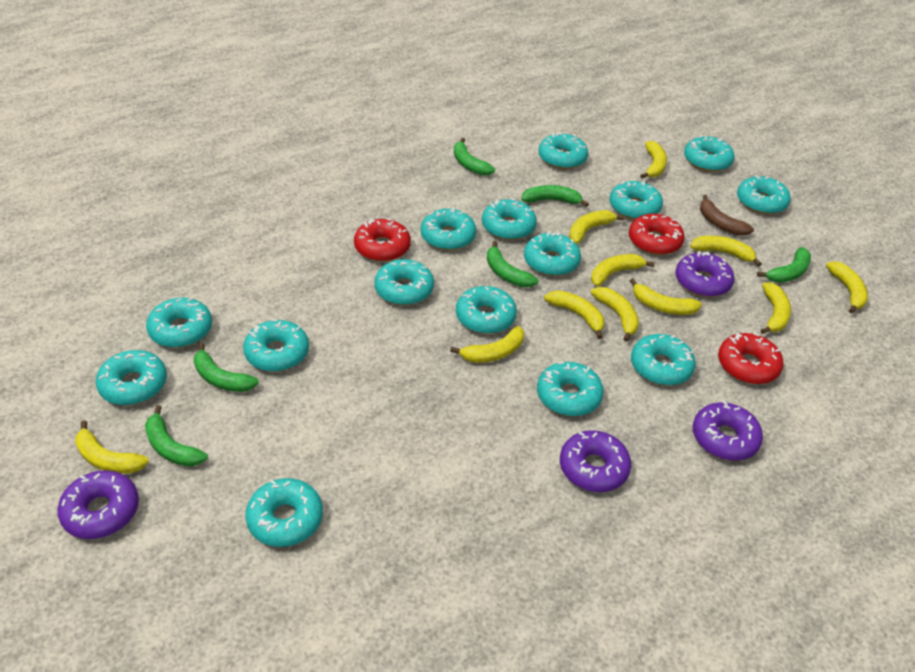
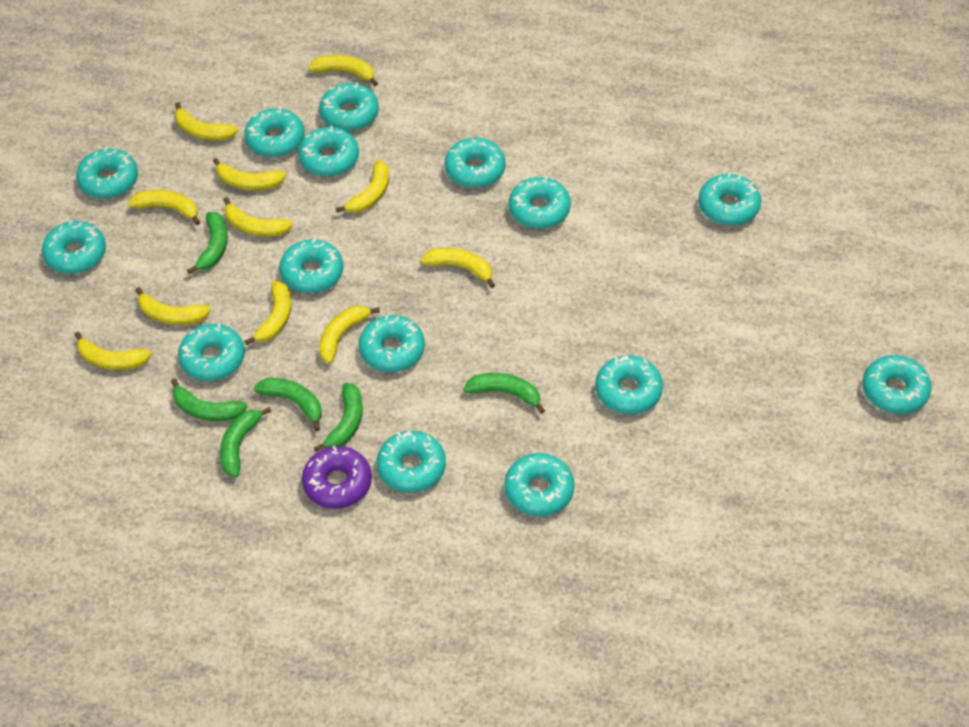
brown banana: [700,195,754,236] = 1 -> none = 0
purple donut: [57,470,139,539] [560,430,631,492] [675,251,734,297] [693,401,763,461] = 4 -> [302,446,372,509] = 1
red donut: [354,218,411,262] [629,214,685,255] [718,333,784,384] = 3 -> none = 0

